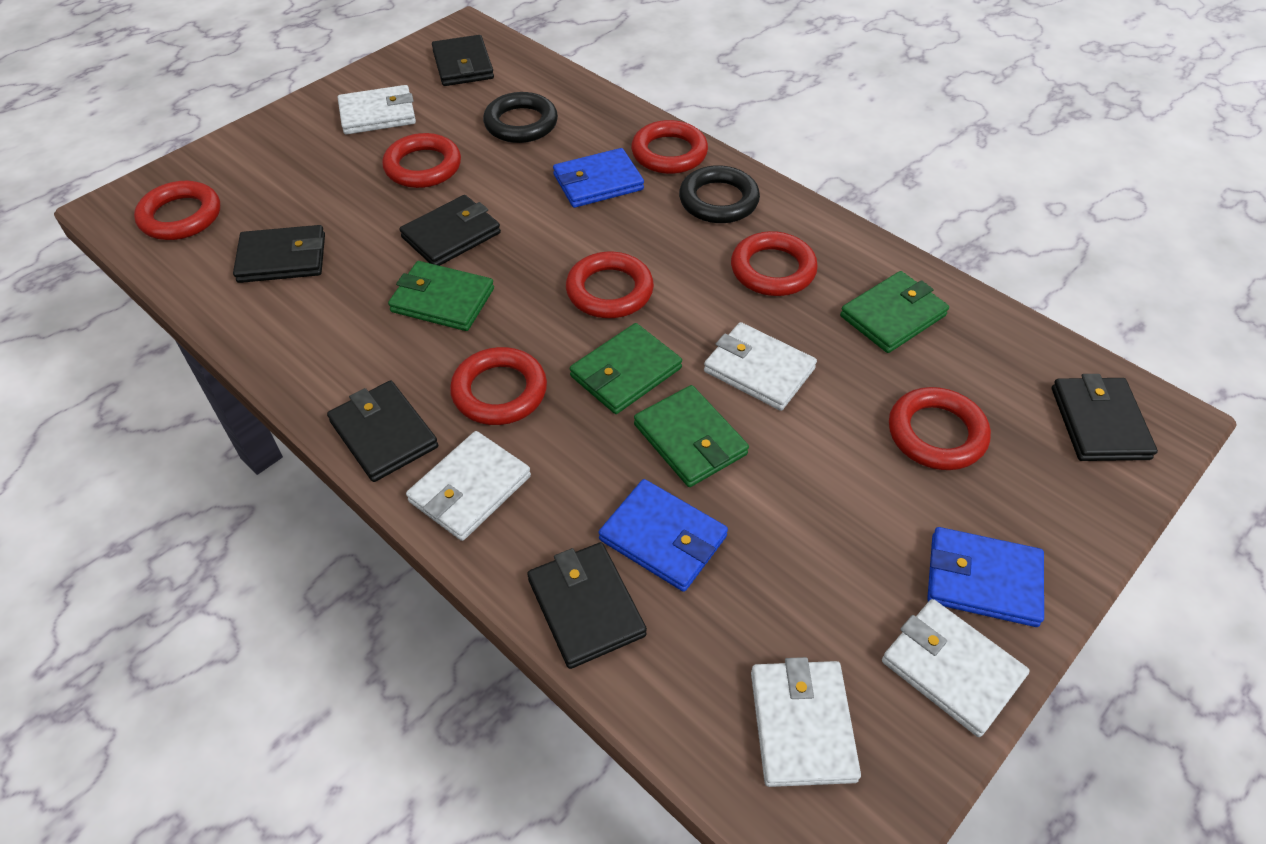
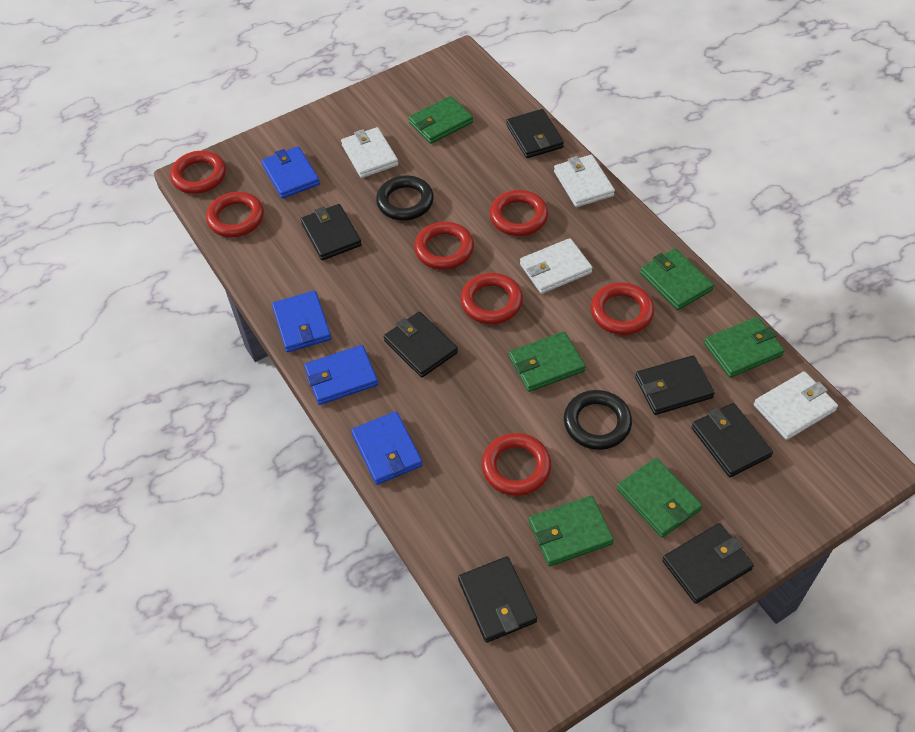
black wallet: [233,225,325,283] [327,380,438,482] [399,195,501,266] [432,35,494,86] [527,542,647,669] [1052,374,1158,461] = 6 -> [301,204,362,260] [384,312,458,378] [458,556,537,643] [506,109,564,158] [635,355,715,415] [662,523,754,604] [691,403,773,477] = 7
blue wallet: [553,148,644,208] [599,479,728,592] [927,527,1044,627] = 3 -> [261,146,320,199] [272,291,331,352] [304,345,378,405] [351,411,423,485] = 4
green wallet: [388,261,494,331] [570,323,682,414] [634,385,749,487] [840,271,949,353] = 4 -> [409,96,473,144] [509,332,586,392] [529,495,614,566] [617,458,702,538] [640,248,714,310] [704,317,784,378] = 6
white wallet: [338,85,416,134] [406,431,531,541] [704,322,817,411] [751,657,861,787] [882,599,1030,737] = 5 -> [341,127,398,178] [520,238,593,294] [554,155,615,207] [754,372,838,440] = 4

